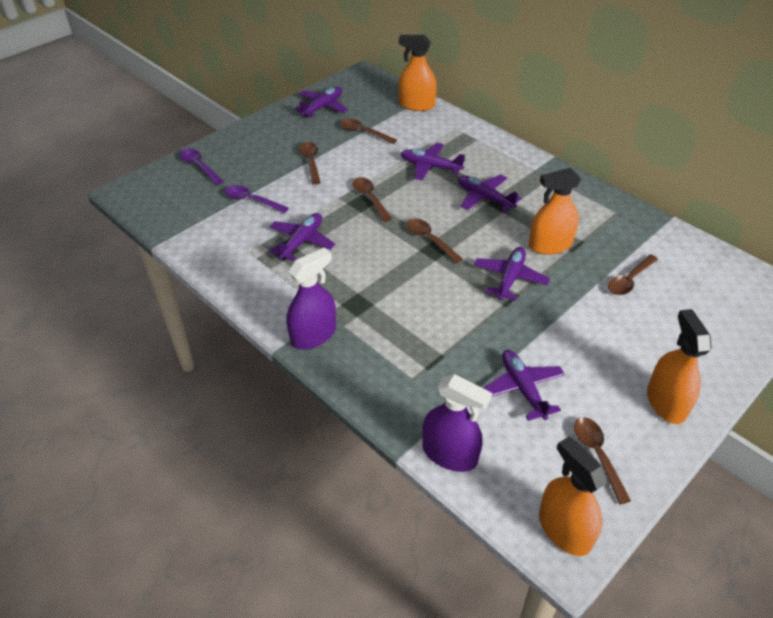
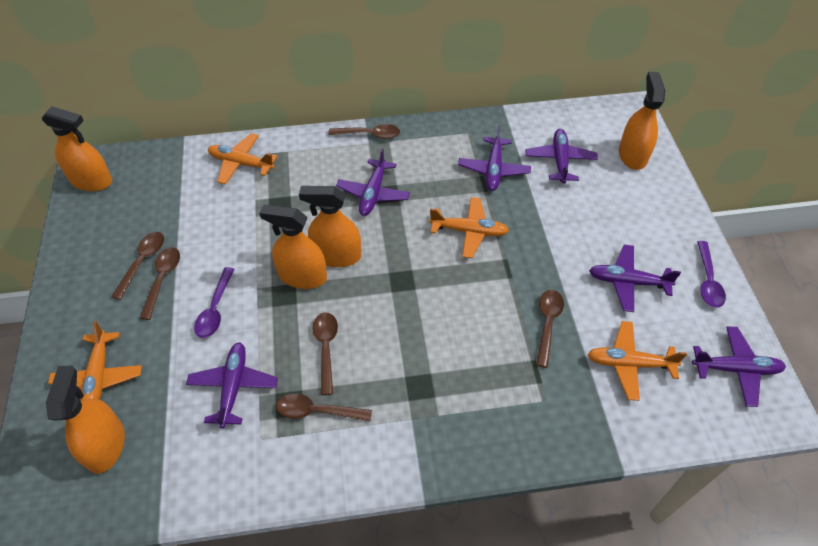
orange plane: none = 0 -> [48,321,142,401] [208,133,278,185] [429,197,509,258] [587,321,687,401] = 4
orange spray bottle: [398,35,437,111] [529,168,581,255] [539,436,608,556] [647,309,712,424] = 4 -> [42,106,112,191] [46,365,125,474] [259,205,327,289] [299,186,361,267] [619,72,665,170] = 5
purple spray bottle: [286,248,336,349] [422,374,492,472] = 2 -> none = 0

